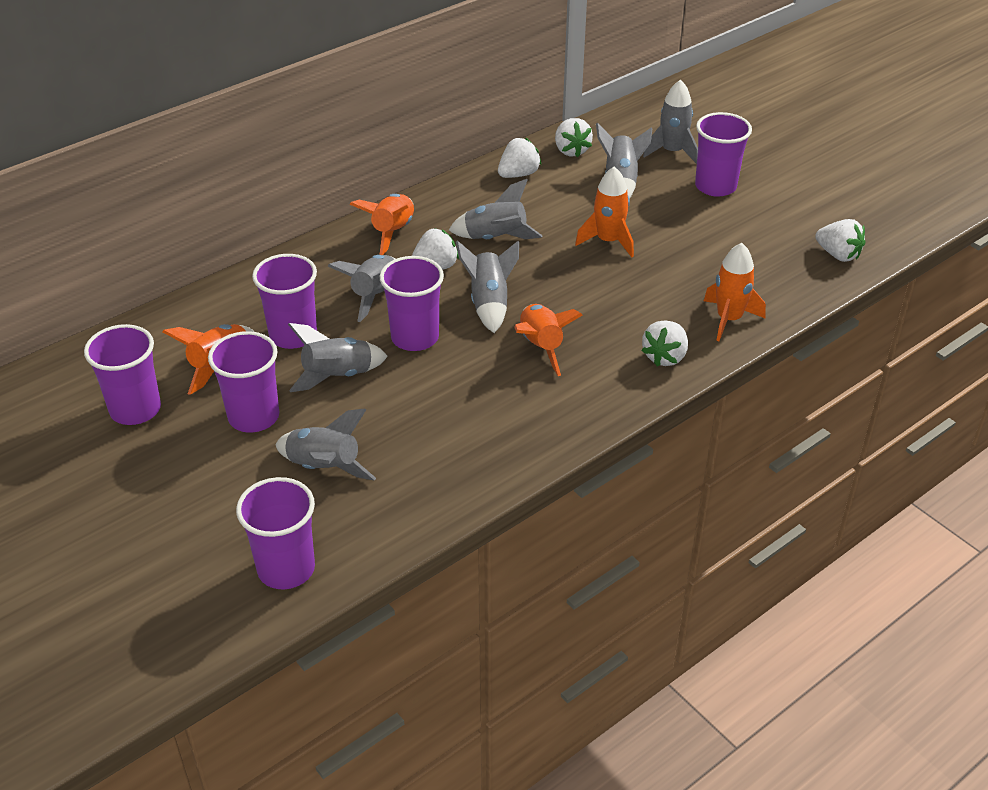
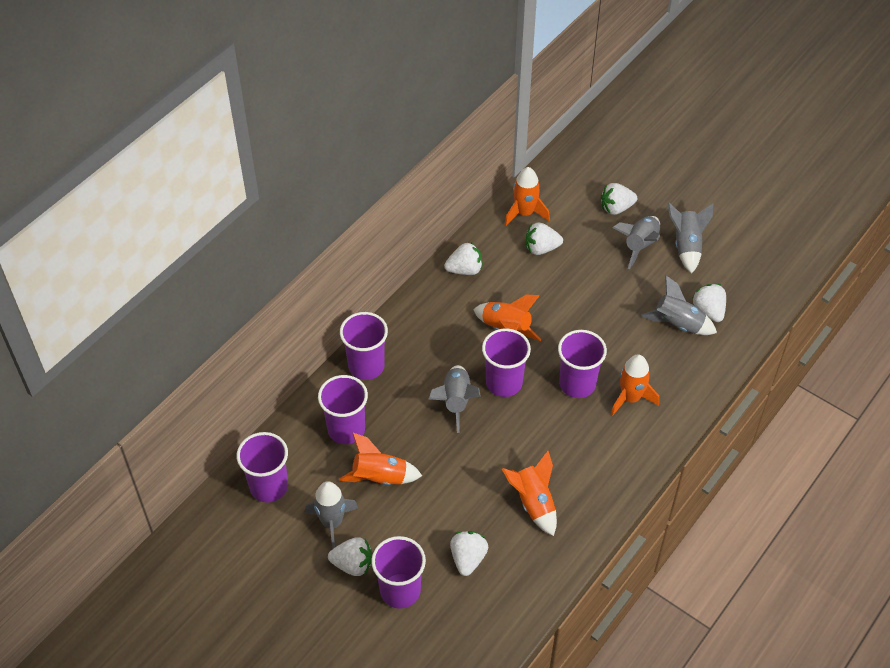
grey rocket: [276,408,376,481] [288,323,388,392] [328,255,395,322] [449,179,542,239] [456,241,519,333] [596,123,652,199] [643,80,698,164] = 7 -> [305,481,358,549] [428,365,481,433] [612,216,660,269] [641,276,717,335] [668,203,713,273] = 5
white strawberry: [412,228,459,270] [498,138,541,178] [555,118,593,157] [641,320,688,367] [815,219,865,262] = 5 -> [328,537,372,576] [444,242,482,275] [450,531,488,576] [526,222,563,255] [601,183,637,215] [692,284,726,322] = 6

